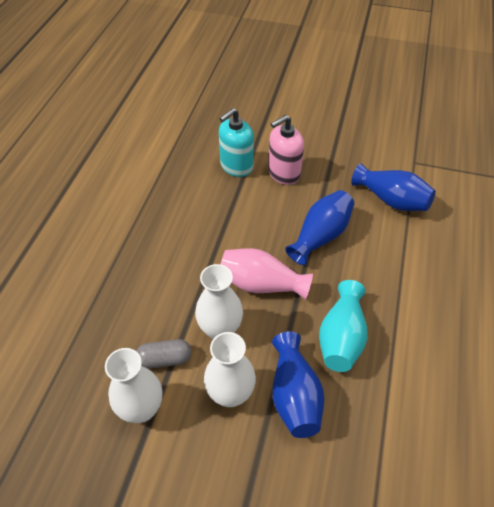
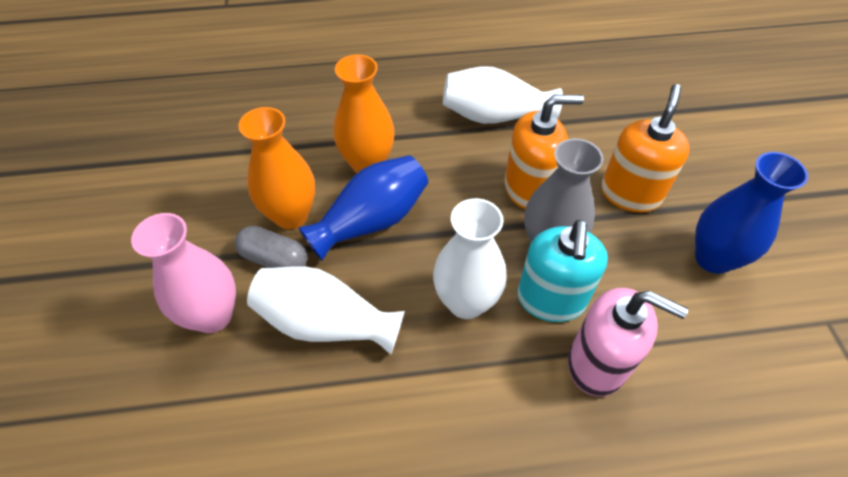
blue vase: [272,331,324,438] [285,190,354,265] [351,163,436,211] = 3 -> [298,155,428,261] [695,152,808,274] = 2
grey vase: none = 0 -> [524,138,603,243] = 1
orange soap dispenser: none = 0 -> [505,95,584,209] [601,84,690,213] = 2
orange vase: none = 0 -> [238,107,315,229] [333,54,395,173] = 2
turquoise vase: [319,280,368,372] = 1 -> none = 0

